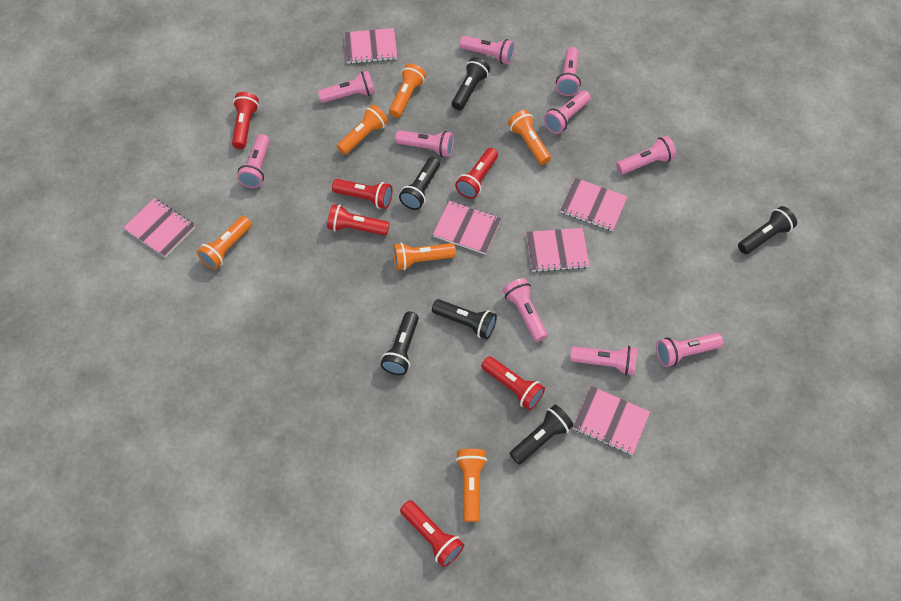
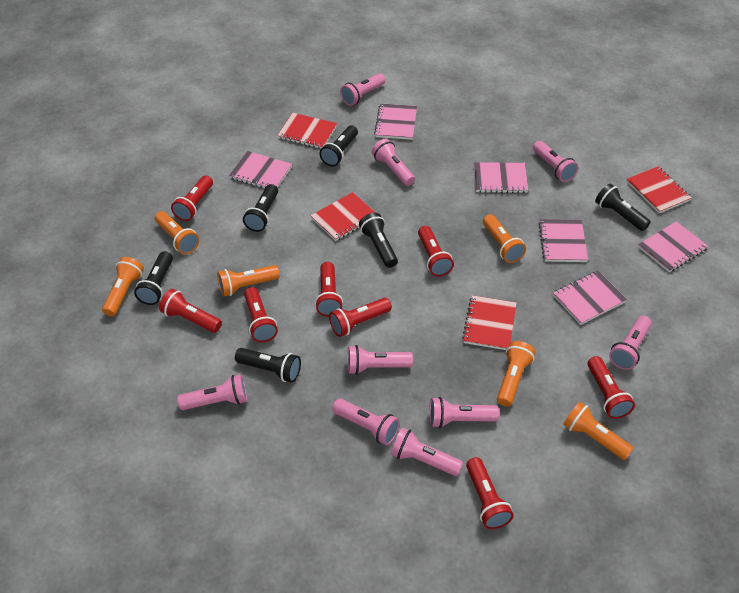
pink flashlight: [237,134,270,188] [318,71,375,103] [395,130,454,157] [460,36,515,64] [503,278,548,342] [543,91,591,134] [556,47,581,96] [570,346,637,375] [616,136,676,174] [656,333,723,367] = 10 -> [177,374,247,410] [332,399,400,445] [340,73,386,106] [347,345,413,375] [372,139,415,186] [391,427,463,476] [429,397,499,428] [533,141,578,182] [609,316,652,370] = 9
red flashlight: [232,92,259,149] [327,204,390,235] [332,179,392,209] [400,500,464,567] [455,148,498,199] [481,356,545,410] = 6 -> [159,289,222,333] [171,175,213,221] [244,287,278,342] [315,262,343,317] [329,298,392,337] [418,226,454,276] [466,457,514,529] [587,356,635,419] = 8
red notebook: none = 0 -> [277,113,337,149] [311,192,376,241] [462,295,516,350] [626,166,692,213] = 4

